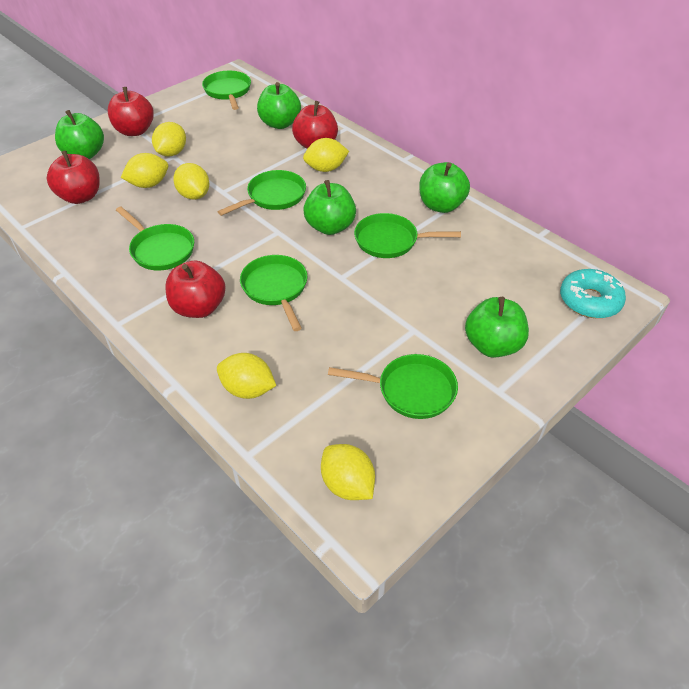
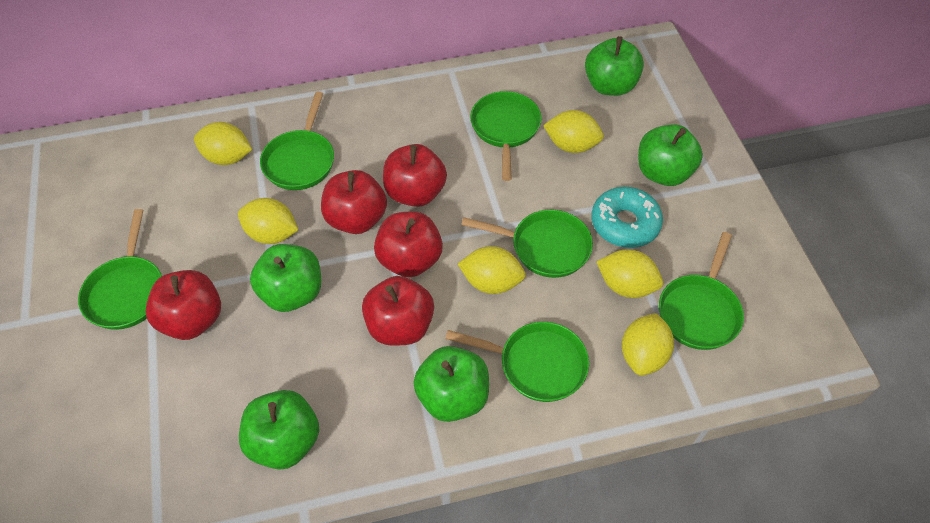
red apple: [47,150,100,204] [108,87,154,136] [165,261,225,318] [292,101,338,149] = 4 -> [145,270,221,340] [321,170,387,234] [362,276,434,346] [374,211,443,277] [383,144,447,207] = 5

